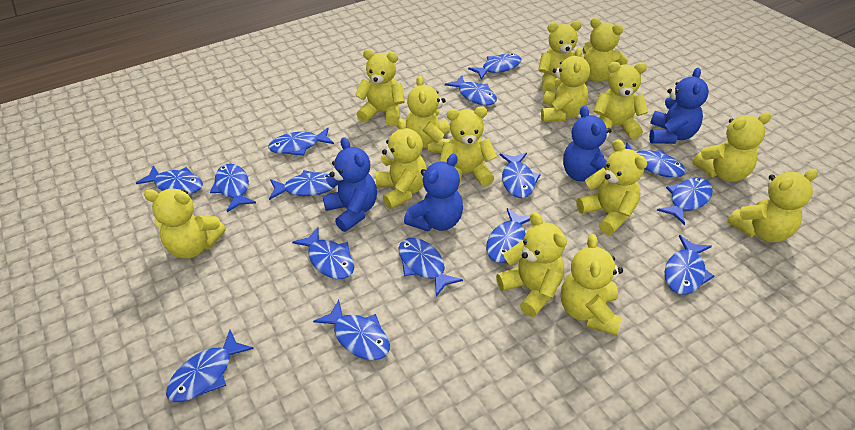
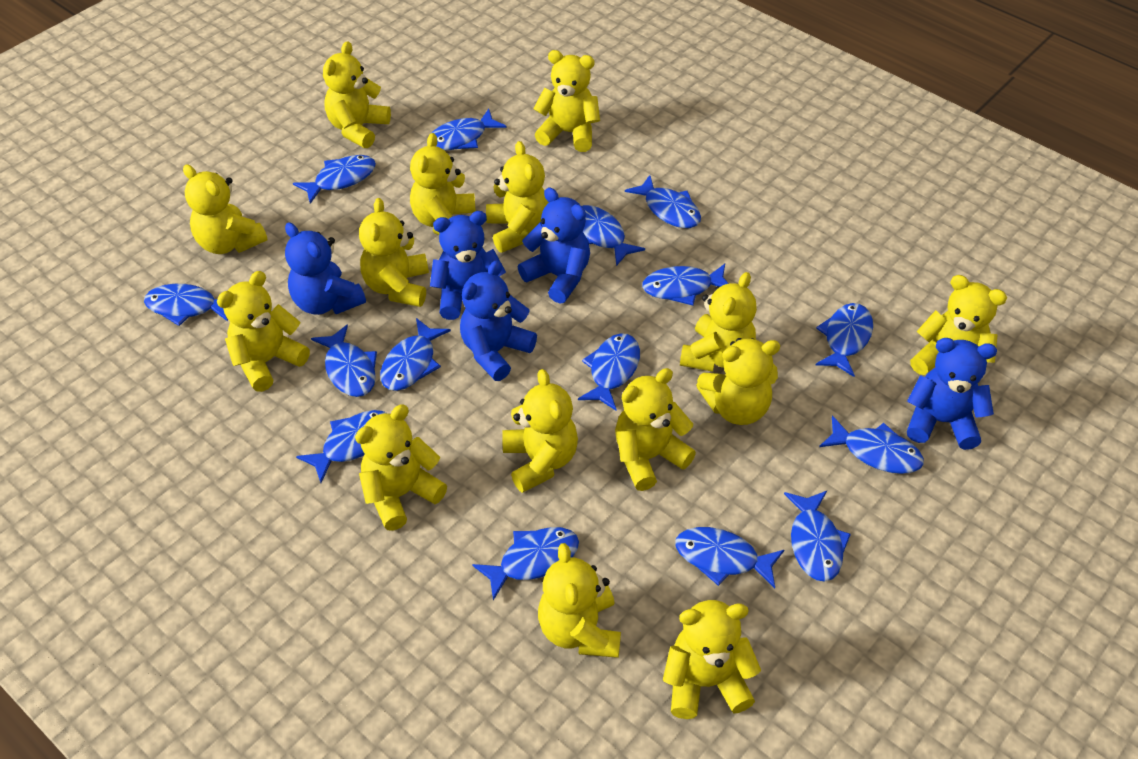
blue teddy bear: [322,137,377,232] [404,154,463,231] [563,106,612,182] [649,68,709,144] = 4 -> [285,222,366,315] [430,211,506,320] [460,260,537,381] [518,188,590,304] [907,338,997,450] = 5
yellow teddy bear: [144,189,226,259] [355,49,405,126] [376,118,427,209] [406,75,450,153] [439,106,497,187] [496,212,567,317] [538,20,584,93] [541,47,590,122] [561,234,623,335] [576,139,647,235] [583,18,628,82] [593,62,648,139] [692,112,771,182] [727,169,818,243] = 14 -> [183,164,267,254] [217,271,310,392] [323,41,391,148] [355,405,447,531] [359,198,429,307] [410,133,476,235] [486,141,549,253] [502,369,578,493] [533,50,600,152] [538,543,621,658] [615,368,696,491] [663,600,761,719] [680,272,757,372] [696,338,780,425] [910,275,1007,375] = 15

